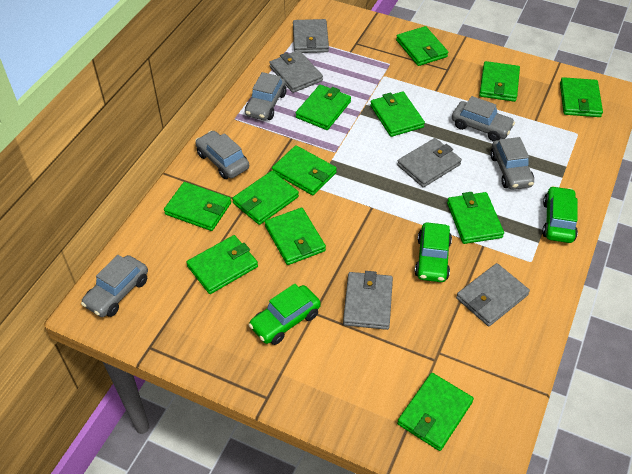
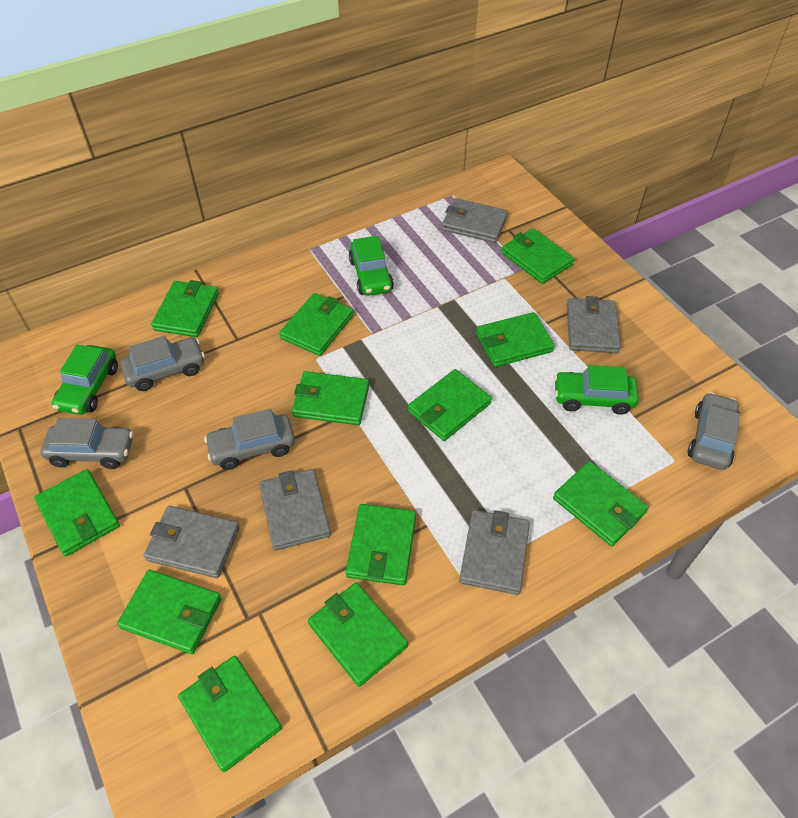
grey car: [81,255,148,317] [195,130,249,179] [245,72,286,120] [452,96,515,142] [490,137,534,190] = 5 -> [41,418,134,469] [120,336,205,391] [204,409,295,470] [688,392,740,470] = 4

